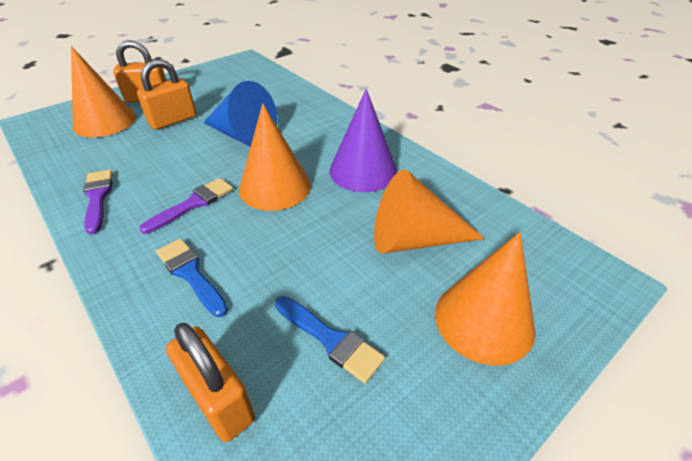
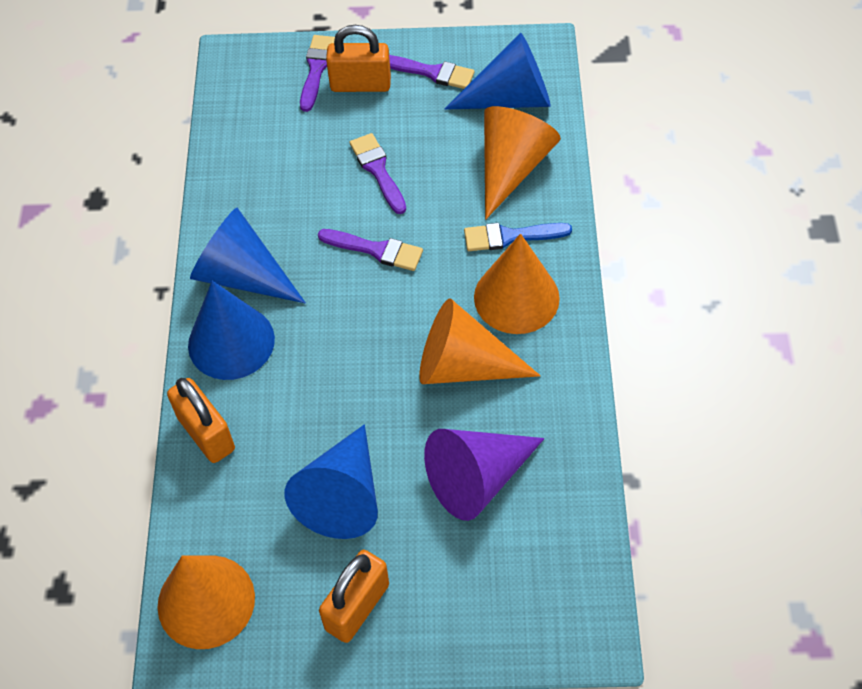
blue brush: [156,238,228,317] [275,296,385,383] = 2 -> [464,223,572,251] = 1
blue cone: [203,81,278,147] = 1 -> [188,281,275,380] [190,208,306,303] [285,424,378,539] [445,33,551,110] = 4
purple brush: [83,169,113,234] [139,178,233,234] = 2 -> [300,35,335,112] [318,229,423,271] [350,133,406,214] [389,55,475,89] = 4

